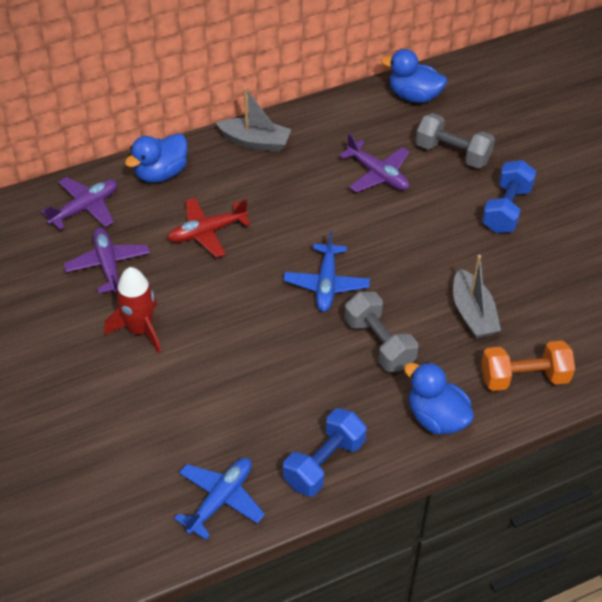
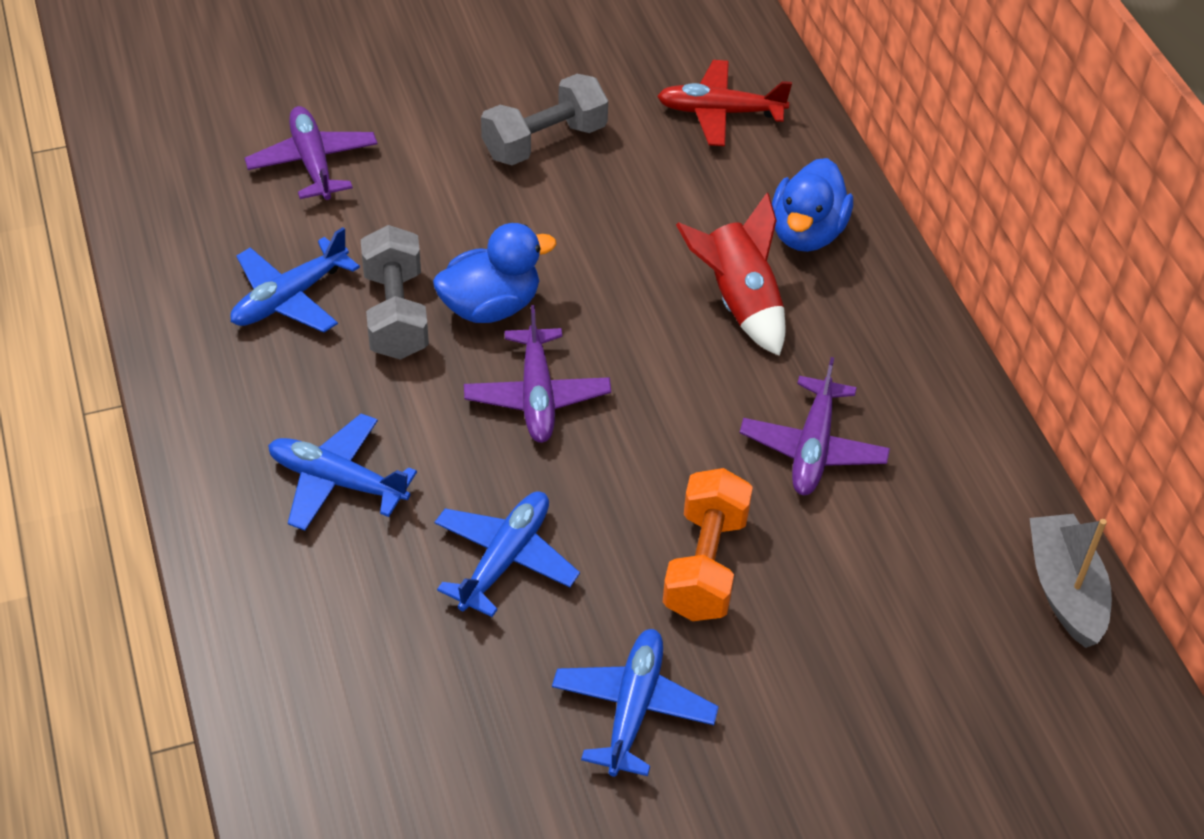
blue duck: [125,133,188,183] [381,49,447,103] [404,362,474,434] = 3 -> [433,223,557,323] [772,158,853,252] = 2
blue dumbbell: [283,408,367,497] [482,160,536,233] = 2 -> none = 0
blue plane: [174,458,265,540] [283,231,370,312] = 2 -> [230,227,360,333] [268,414,417,531] [435,492,580,617] [552,629,719,777] = 4
grey boat: [216,87,292,152] [453,255,501,339] = 2 -> [1030,514,1112,648] = 1

